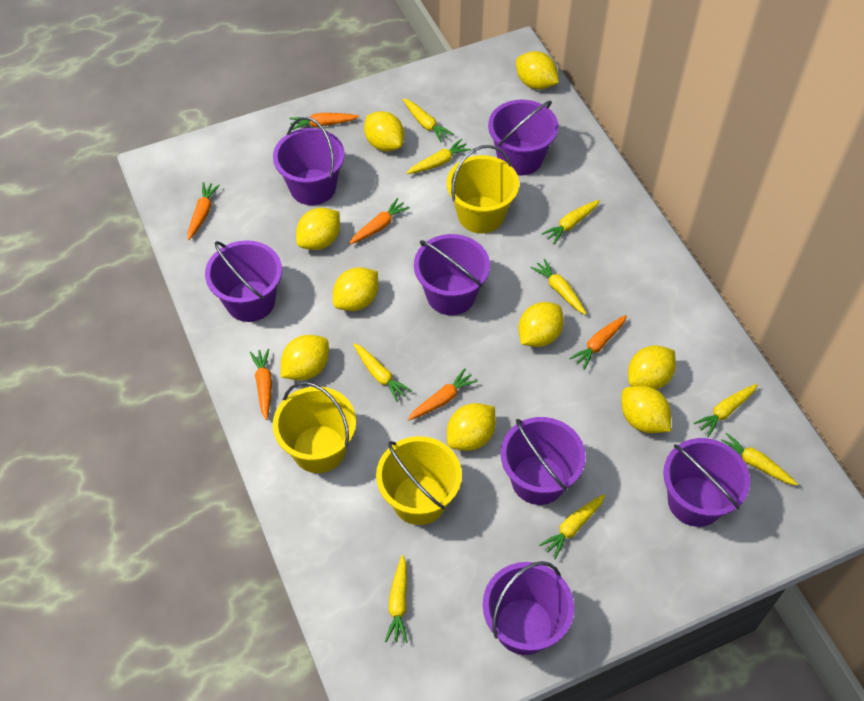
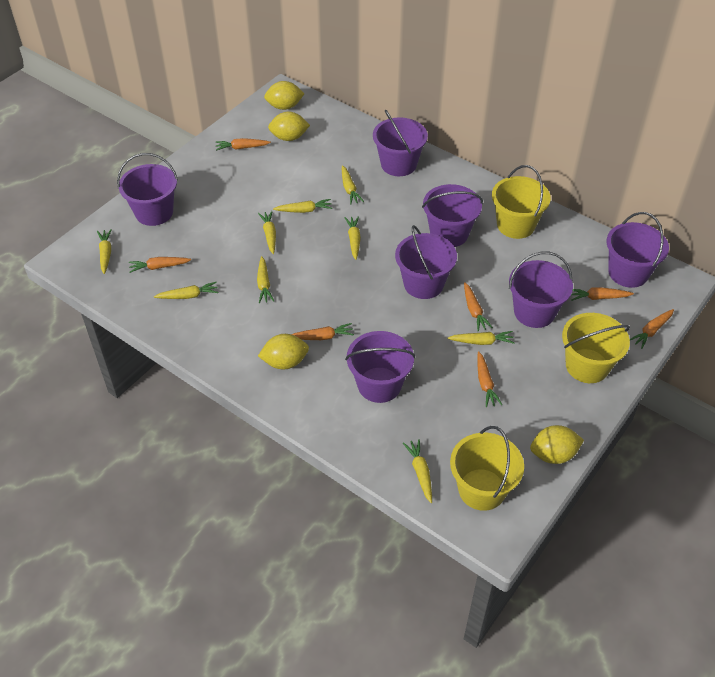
orange carrot: [188,182,220,240] [250,349,272,420] [289,113,359,130] [349,198,410,244] [408,368,478,420] [569,315,627,370] = 6 -> [129,257,191,273] [216,138,271,151] [292,323,354,340] [464,282,493,331] [477,351,502,407] [571,287,634,301] [630,309,674,349] = 7
yellow lemon: [281,335,329,380] [296,208,340,250] [333,267,378,311] [364,111,404,151] [447,403,496,451] [516,51,559,89] [519,302,564,347] [621,386,671,433] [628,345,676,390] = 9 -> [258,334,309,369] [264,81,305,110] [268,112,310,141] [530,425,584,464] = 4

